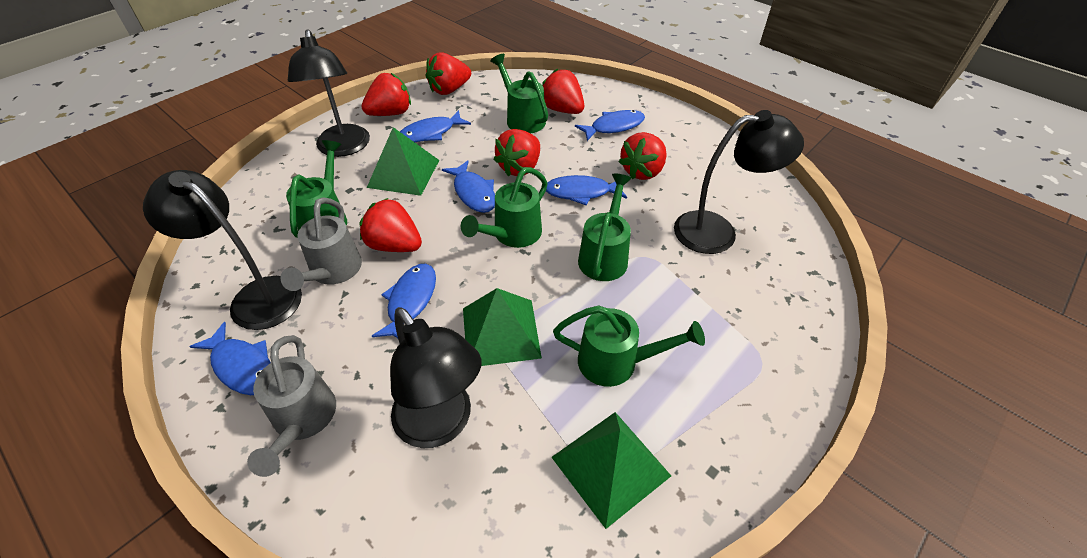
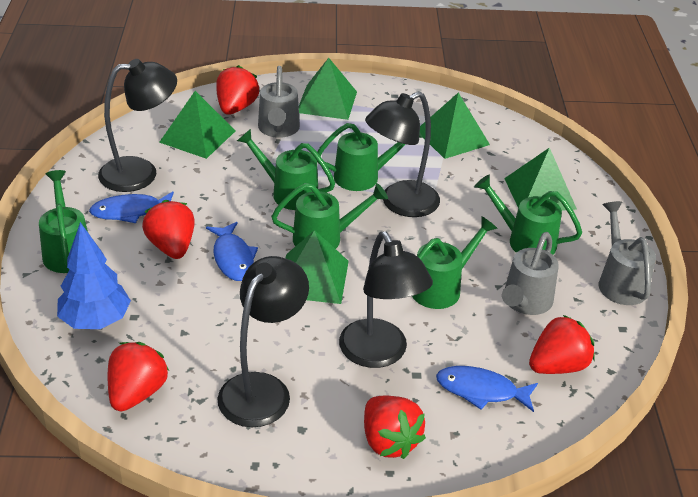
blue fish: [189,322,271,395] [372,264,436,338] [400,110,471,142] [442,161,495,213] [546,175,627,205] [575,110,645,141] = 6 -> [89,191,174,223] [206,222,258,281] [436,366,538,412] = 3
blue tree: none = 0 -> [57,222,131,329] = 1
green pyramid: [367,127,439,196] [463,288,542,366] [551,412,671,529] = 3 -> [159,91,235,159] [286,230,349,304] [299,58,357,120] [420,93,490,159] [504,147,577,211] = 5
green watering can: [286,140,347,238] [461,167,547,248] [490,54,548,133] [553,305,705,387] [578,173,632,281] = 5 -> [39,170,88,273] [237,129,335,210] [271,183,388,249] [317,123,423,191] [412,216,498,309] [474,175,582,255] = 6
grey watering can: [247,335,336,477] [280,197,362,291] = 2 -> [258,66,300,138] [502,232,559,315] [599,201,656,305] = 3
red strawberry: [359,198,422,252] [361,73,411,116] [426,52,471,95] [494,129,540,176] [542,69,584,114] [619,132,667,180] = 6 -> [108,342,169,411] [142,200,195,259] [216,65,259,115] [364,396,426,459] [529,315,595,374] = 5

